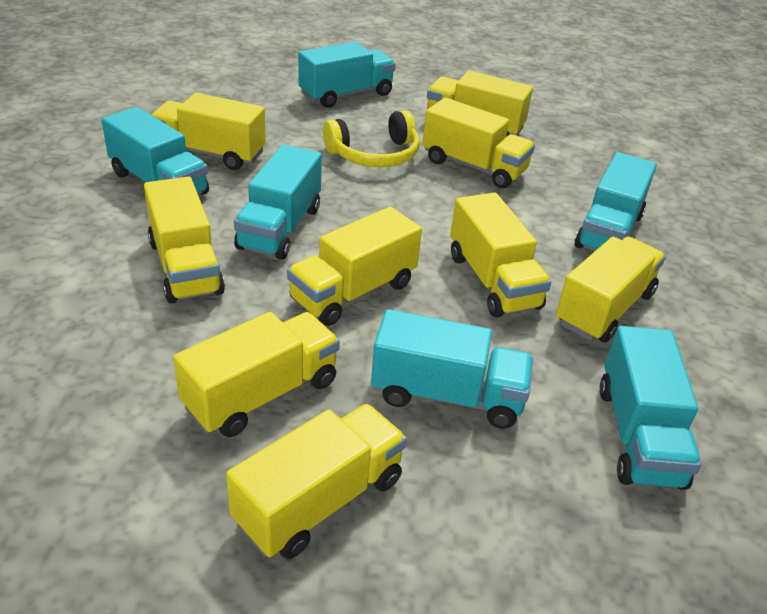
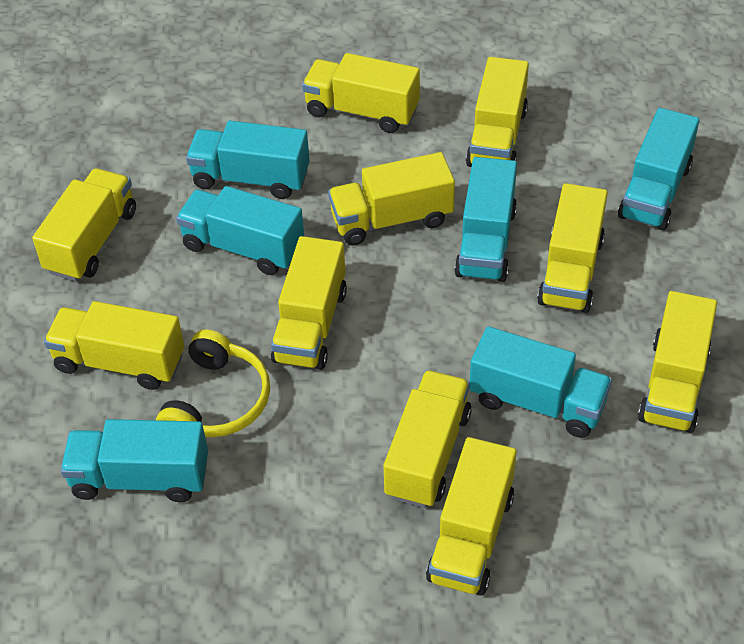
yellow truck: [144,177,225,304] [152,93,266,170] [173,312,340,437] [226,404,407,559] [287,207,422,326] [422,98,535,188] [427,71,533,137] [450,192,551,318] [556,237,666,342] = 9 -> [32,168,136,281] [44,301,184,390] [271,236,347,370] [302,53,420,133] [328,152,455,246] [384,370,471,508] [426,437,517,596] [466,57,529,167] [537,183,608,313] [638,291,717,433] = 10

